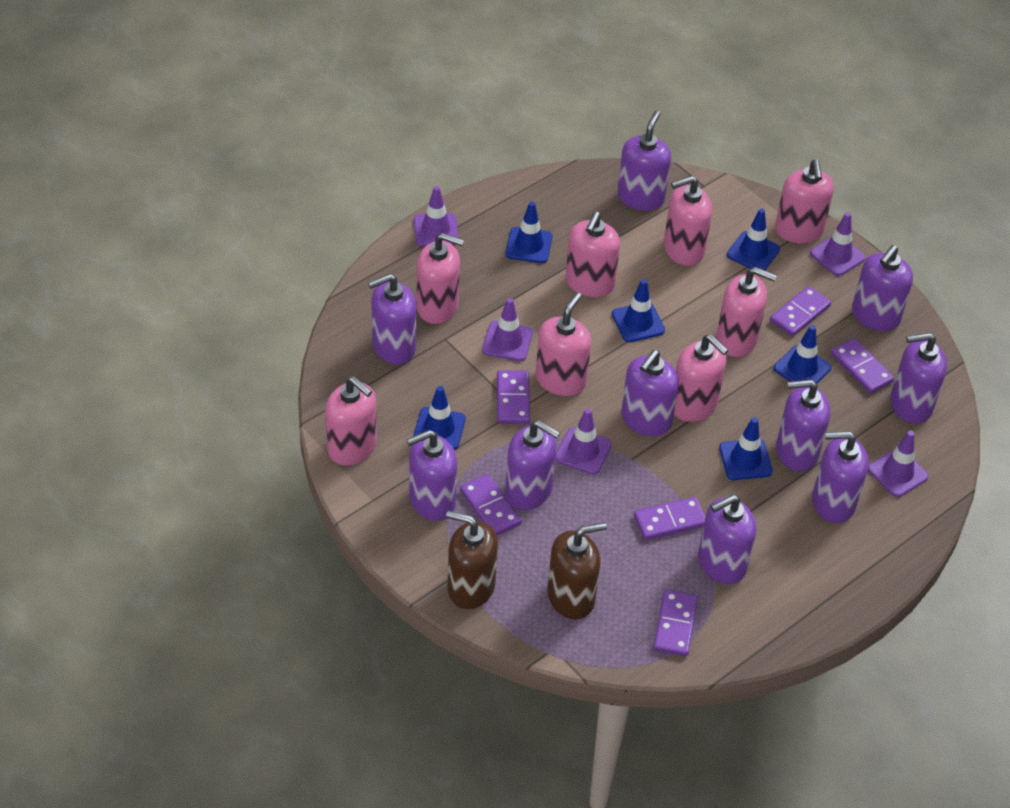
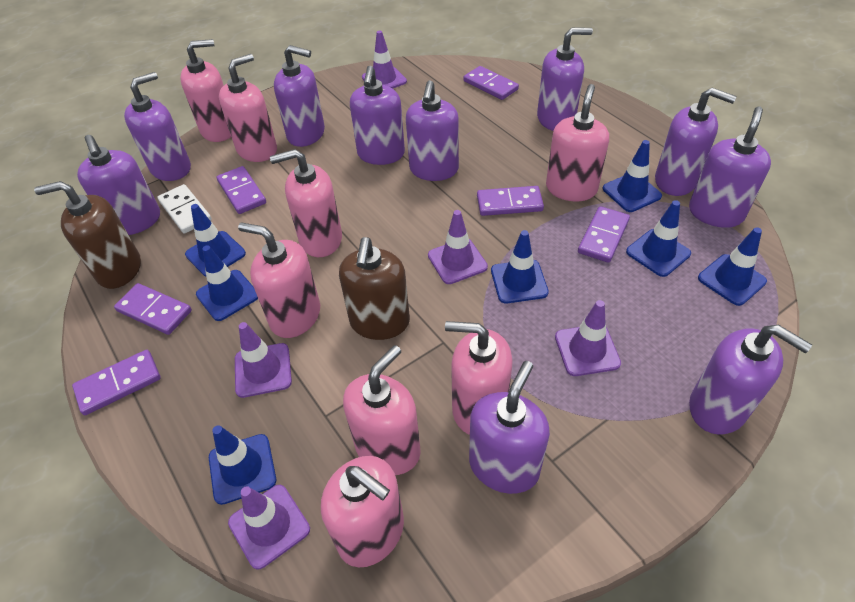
blue traffic cone: [413,386,466,450] [506,201,552,263] [612,279,665,342] [719,417,773,480] [727,208,780,270] [774,325,831,384] = 6 -> [185,204,246,277] [196,245,258,321] [209,425,276,505] [491,230,549,303] [603,140,662,212] [626,200,691,277] [698,227,767,306] = 7
white domino: none = 0 -> [158,184,212,234] = 1

